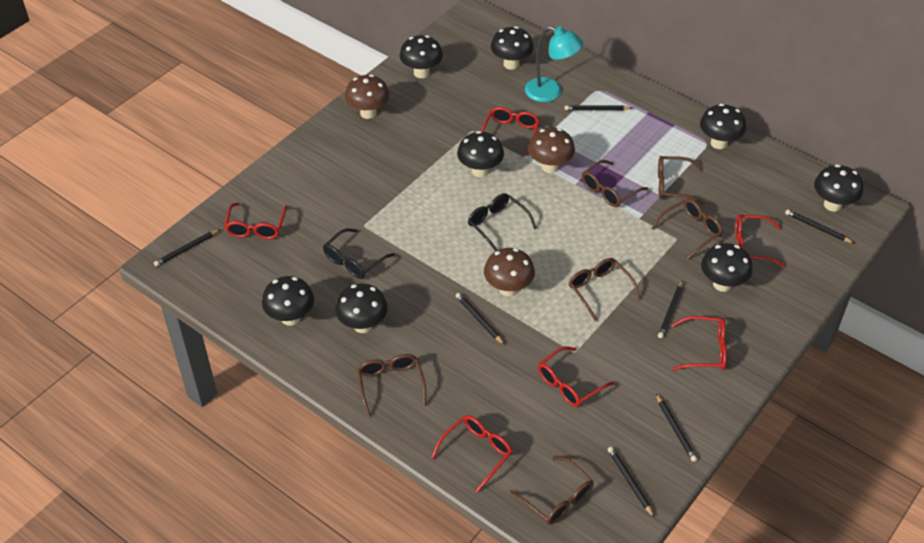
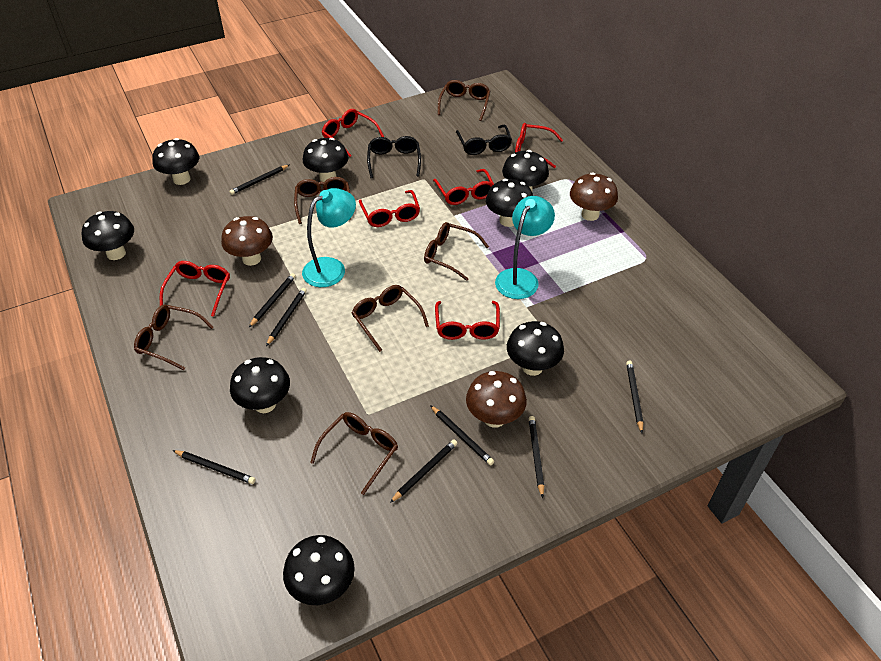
black pencil: [154,229,220,267] [455,293,505,345] [565,105,632,110] [608,447,655,518] [656,394,697,462] [658,281,683,338] [785,209,854,243] = 7 -> [172,450,256,484] [229,165,289,195] [249,273,296,327] [266,288,307,346] [390,439,458,503] [430,405,494,465] [529,416,544,498] [626,360,643,433] = 8
turquoise lamp: [525,26,583,102] = 1 -> [302,188,356,287] [495,196,555,299] = 2

